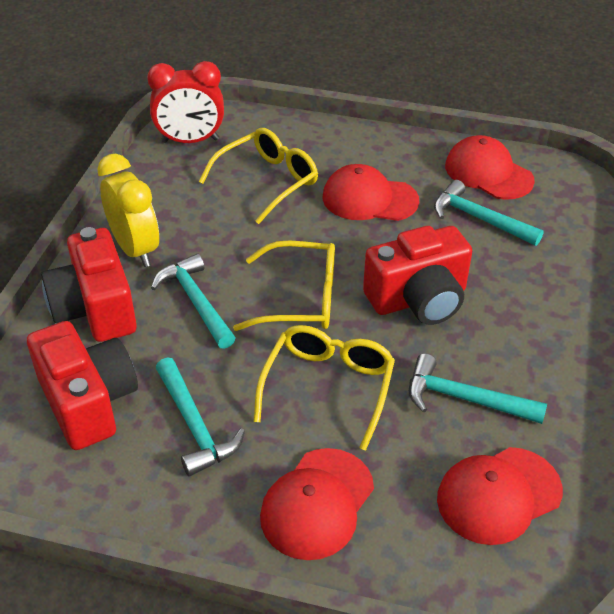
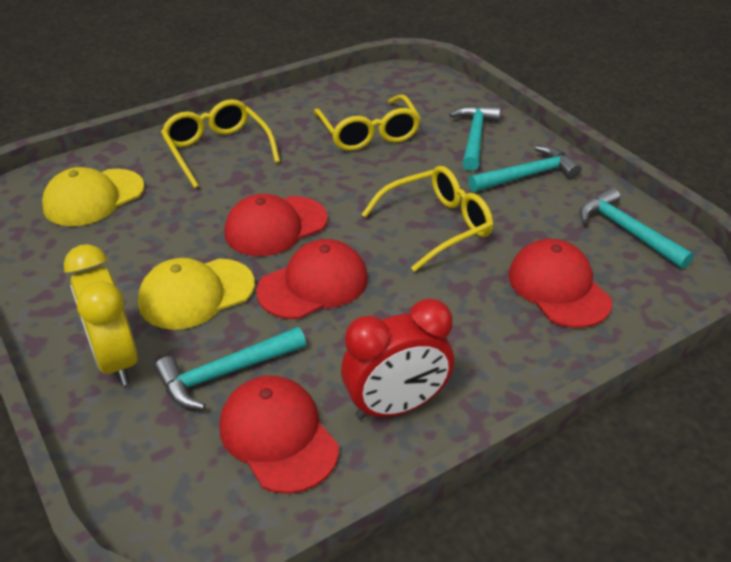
red camera: [27,321,138,450] [41,227,137,342] [363,226,472,325] = 3 -> none = 0
yellow cap: none = 0 -> [42,167,145,226] [138,258,255,330] = 2

